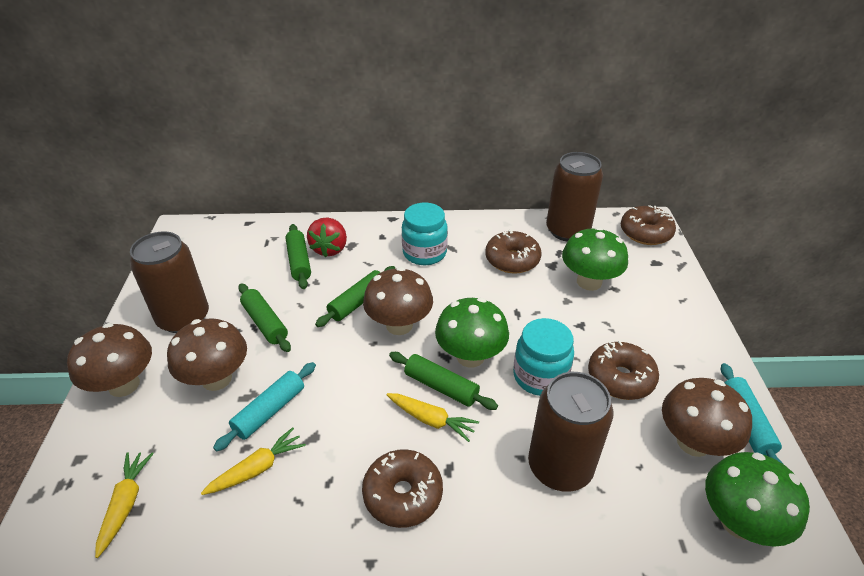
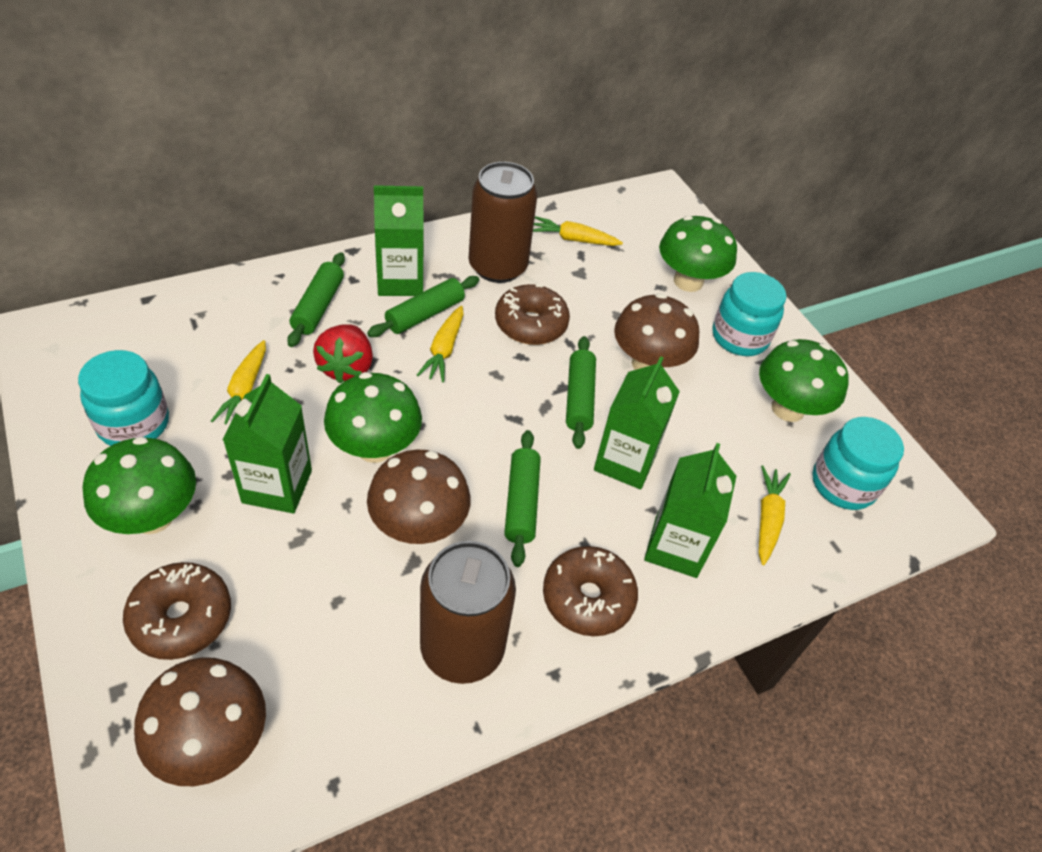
brown can: [130,231,209,333] [528,372,613,492] [546,152,603,242] = 3 -> [420,541,516,684] [468,162,537,283] = 2
brown donut: [362,449,443,528] [485,230,541,274] [588,341,659,400] [621,205,676,245] = 4 -> [123,562,231,660] [495,284,570,345] [543,546,638,636] = 3
brown mushroom: [67,323,152,397] [167,318,247,391] [363,267,433,335] [662,378,752,457] = 4 -> [134,657,266,786] [367,450,471,544] [614,293,699,370] = 3
green carton: none = 0 -> [223,374,312,513] [374,185,424,296] [594,356,680,489] [644,443,736,578] = 4
green mushroom: [435,298,509,368] [562,227,628,291] [705,452,810,547] = 3 -> [83,437,196,534] [324,372,422,463] [659,215,737,292] [759,339,849,422] = 4
turquoise jar: [402,203,448,265] [513,318,574,396] = 2 -> [78,350,169,446] [713,272,786,356] [812,417,904,510] = 3
turquoise rolling pin: [213,362,316,451] [721,363,783,464] = 2 -> none = 0
yellow carrot: [95,452,154,558] [201,427,306,495] [387,393,479,442] = 3 -> [211,340,266,425] [417,306,464,382] [533,216,623,246] [759,465,791,565] = 4

